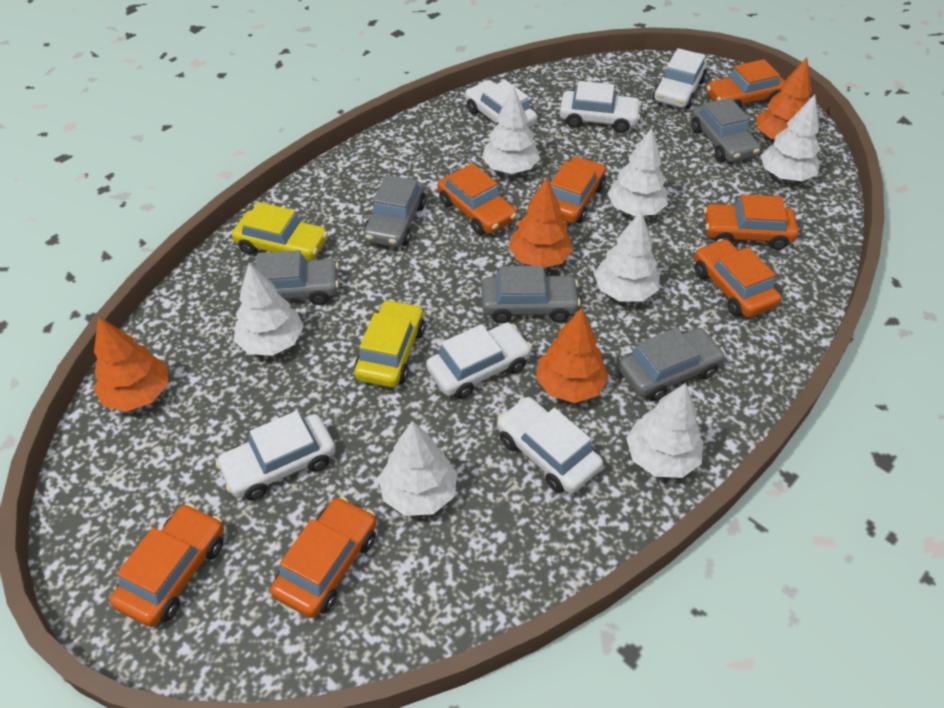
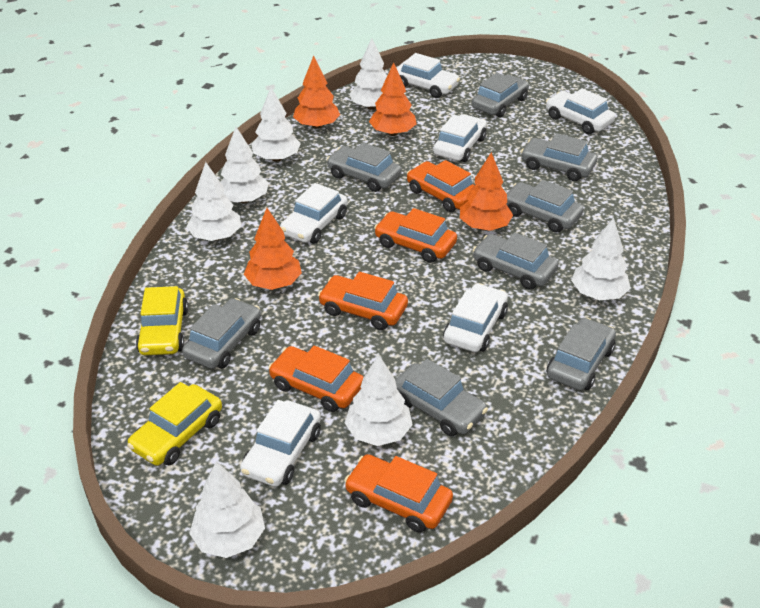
grey car: [242,250,339,305] [363,175,426,247] [481,266,581,323] [618,328,725,401] [691,98,761,162] = 5 -> [182,298,261,369] [327,143,401,192] [395,359,488,436] [472,73,529,117] [473,232,558,290] [506,180,584,233] [521,133,597,181] [547,318,616,390] = 8
orange car: [110,504,224,627] [270,497,377,618] [438,163,517,235] [550,156,606,223] [694,239,781,318] [704,194,798,250] [706,59,784,108] = 7 -> [268,345,364,412] [318,272,408,330] [344,454,453,532] [374,208,457,263] [407,160,475,212] = 5

